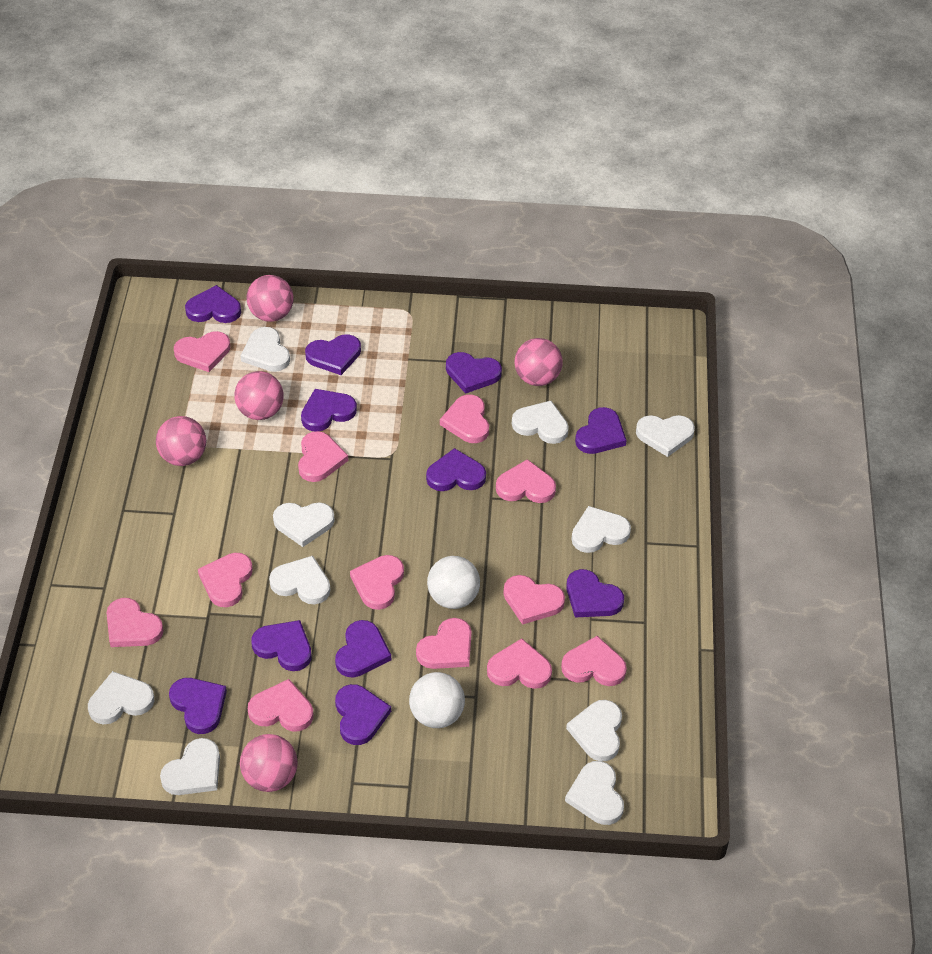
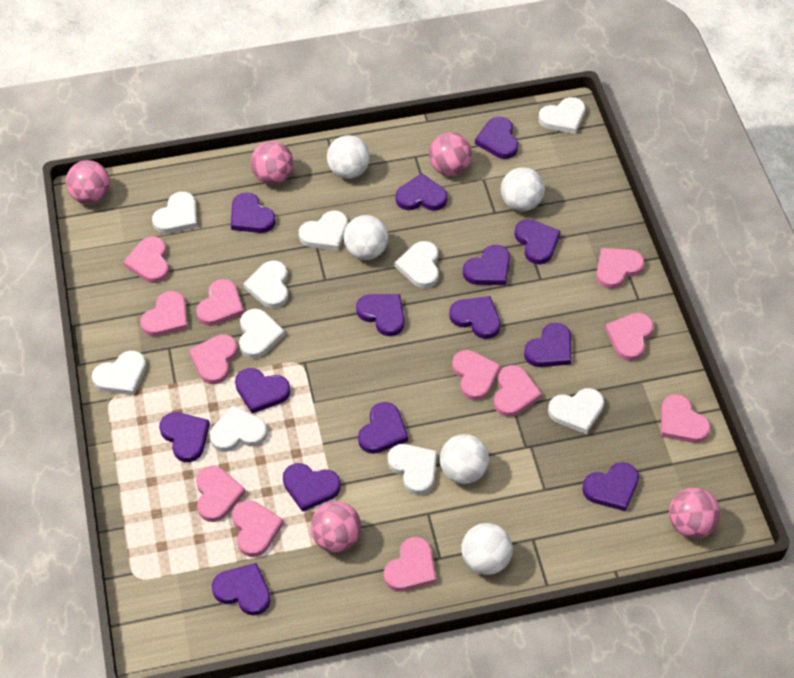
purple heart: [169,678,227,734] [185,285,241,323] [251,620,312,671] [301,389,357,432] [305,334,361,375] [335,620,391,678] [335,684,391,745] [426,448,486,491] [446,352,502,394] [566,569,624,617] [575,407,627,454] = 11 -> [159,412,210,462] [212,563,271,616] [231,192,276,233] [235,368,290,413] [283,463,341,512] [356,294,404,336] [358,402,408,454] [396,173,448,211] [449,296,501,339] [463,245,510,285] [475,117,518,159] [515,219,561,264] [524,323,571,367] [582,462,639,511] = 14
white ball: [409,672,465,728] [427,556,480,609] = 2 -> [327,135,370,179] [343,215,388,260] [440,434,489,484] [461,523,513,575] [501,167,545,211] = 5

